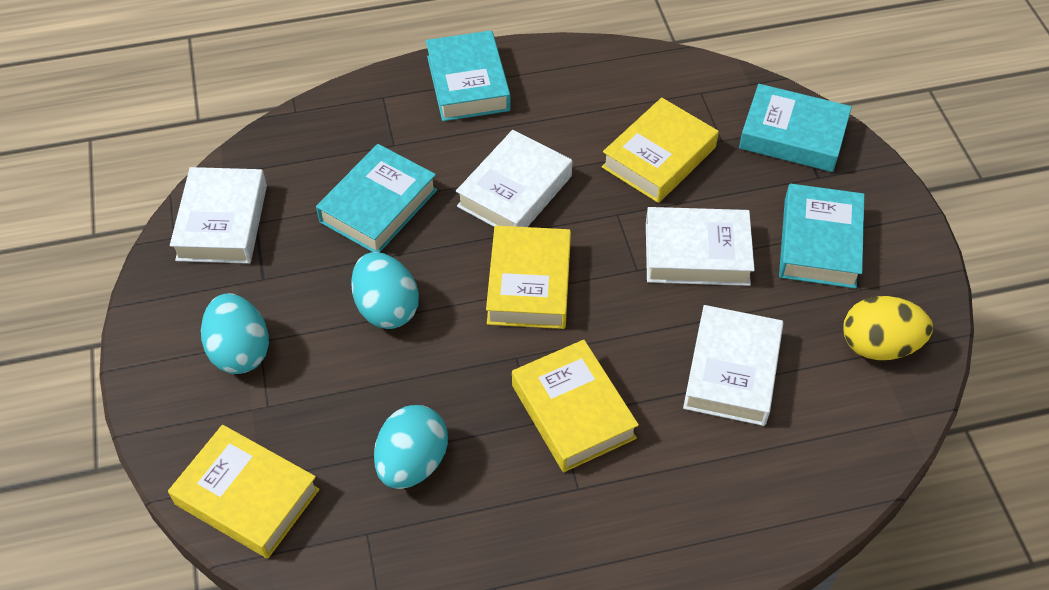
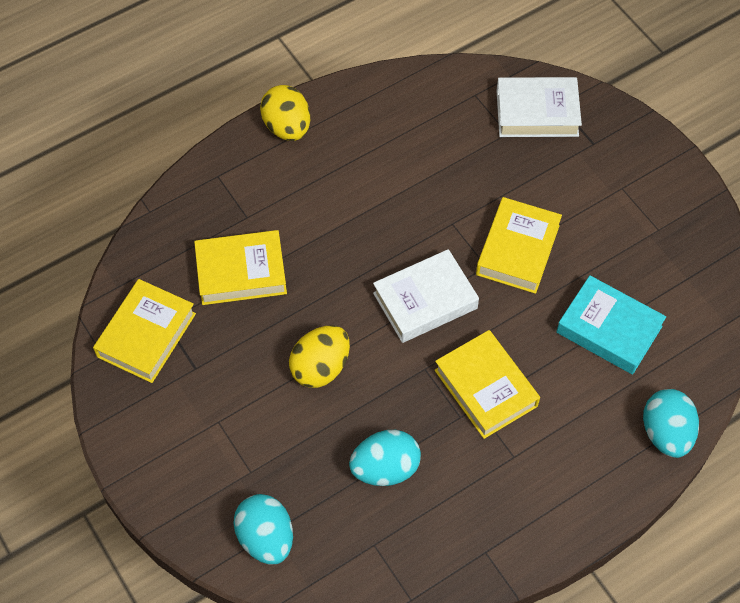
turquoise book: [316,144,437,253] [426,30,511,121] [739,84,852,172] [779,184,865,289] = 4 -> [556,275,666,375] = 1
white book: [170,167,267,264] [456,130,572,227] [646,207,755,286] [683,305,783,426] = 4 -> [373,249,479,343] [496,77,582,137] = 2
yellow egg: [843,296,933,360] = 1 -> [260,85,310,141] [289,325,350,388] = 2

